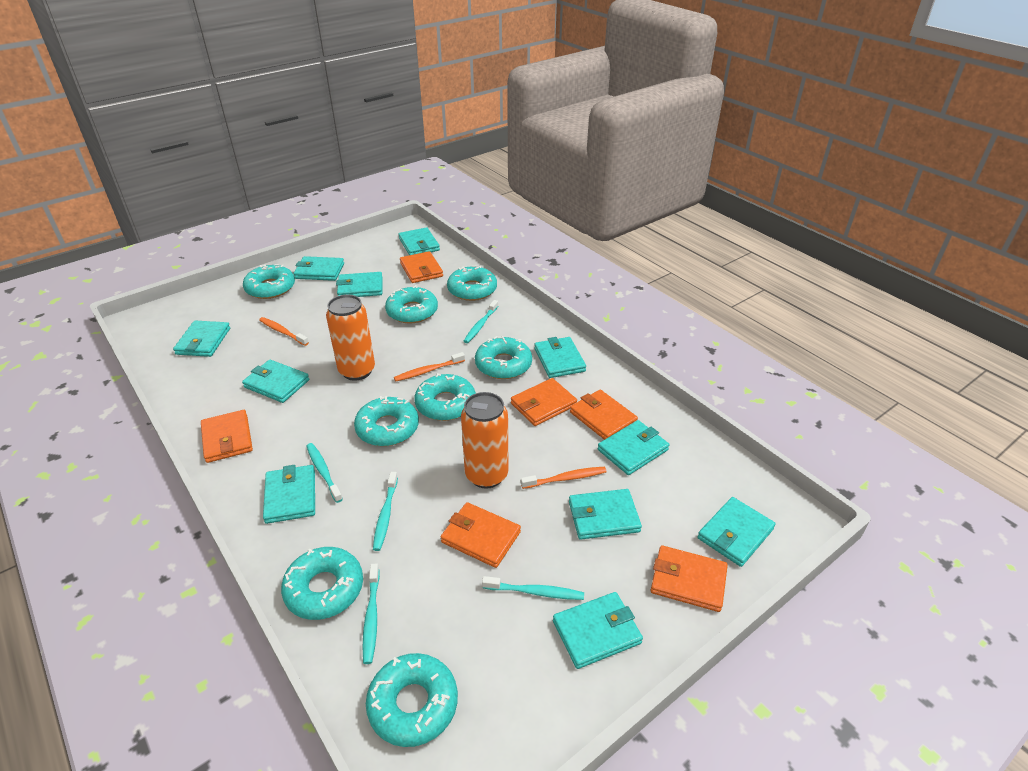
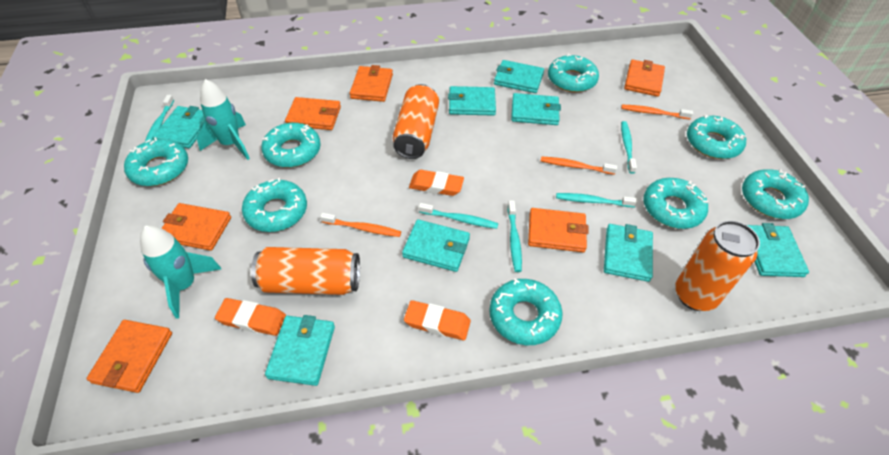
orange can: [326,294,375,381] [461,392,509,489] = 2 -> [251,247,360,295] [393,84,439,159] [675,221,760,311] = 3
orange eraser: none = 0 -> [215,298,286,336] [404,300,471,341] [409,170,464,196] = 3
turquoise rocket: none = 0 -> [140,225,221,319] [197,79,250,160] = 2
turquoise wallet: [173,321,230,357] [242,360,309,403] [263,465,315,524] [294,256,344,281] [336,272,383,297] [398,227,440,255] [534,337,586,378] [553,592,643,669] [569,489,642,540] [598,420,669,475] [697,497,776,567] = 11 -> [153,106,205,148] [265,315,335,386] [402,219,470,272] [448,86,496,116] [494,60,544,93] [511,93,561,125] [604,224,653,282] [747,223,809,277] = 8

